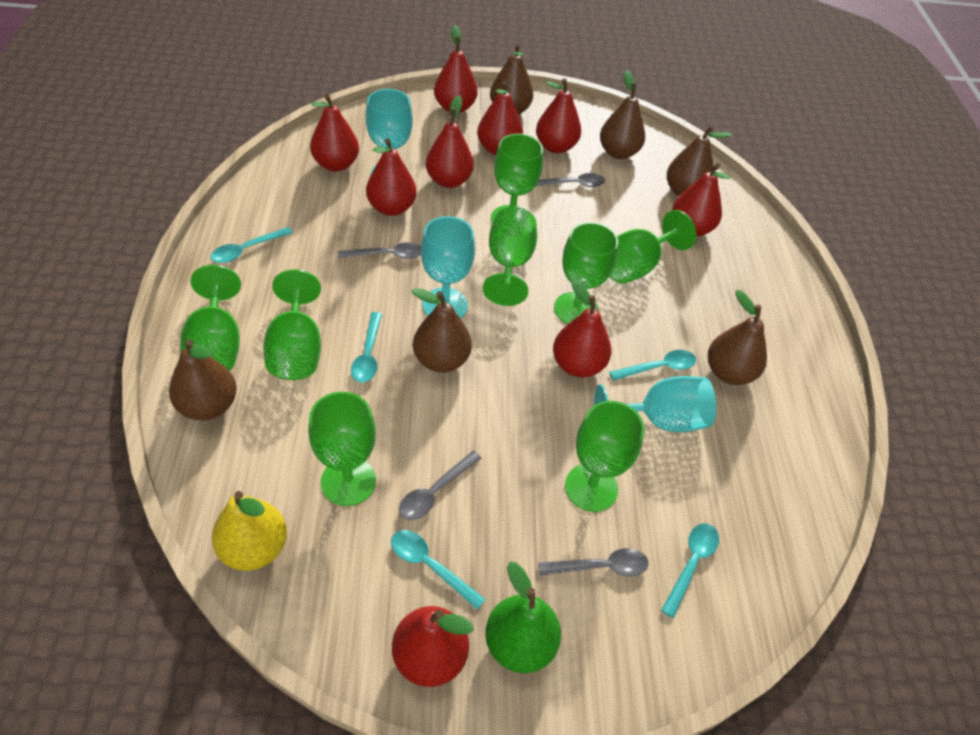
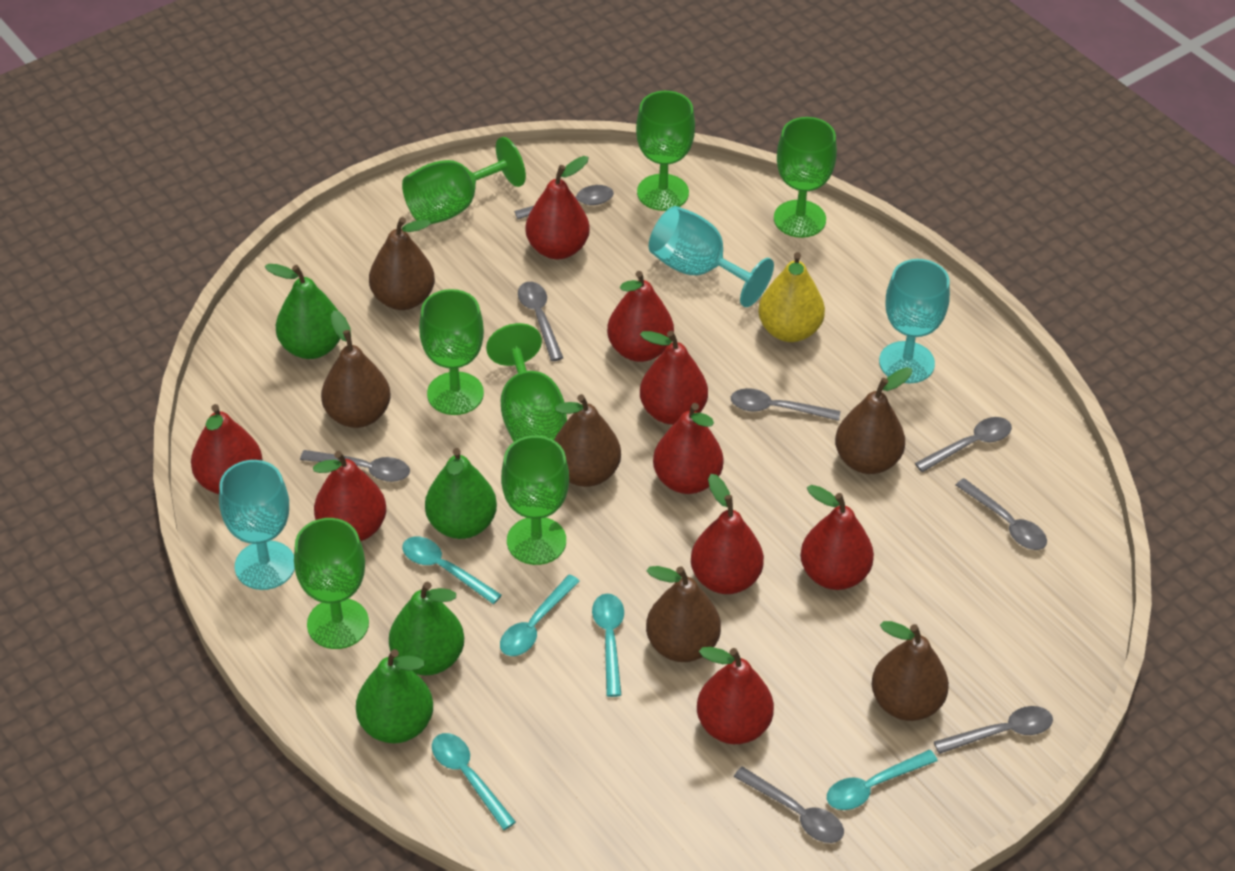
green goblet: [180,265,241,371] [263,269,321,380] [308,392,376,506] [483,207,537,306] [491,134,543,224] [554,222,618,324] [565,401,645,512] [610,210,696,284] = 8 -> [294,518,369,649] [402,137,526,225] [419,289,484,415] [486,323,567,442] [501,436,569,565] [636,91,695,211] [774,117,837,238] = 7
green pear: [485,562,561,673] = 1 -> [265,264,340,359] [356,649,433,743] [389,582,464,675] [425,448,497,539] = 4
grey spoon: [338,242,421,259] [399,451,482,520] [536,173,605,187] [538,548,649,577] = 4 -> [300,450,410,482] [514,185,614,219] [518,282,563,361] [731,388,840,421] [734,767,844,843] [915,417,1012,472] [934,706,1053,754] [956,478,1047,550] = 8

